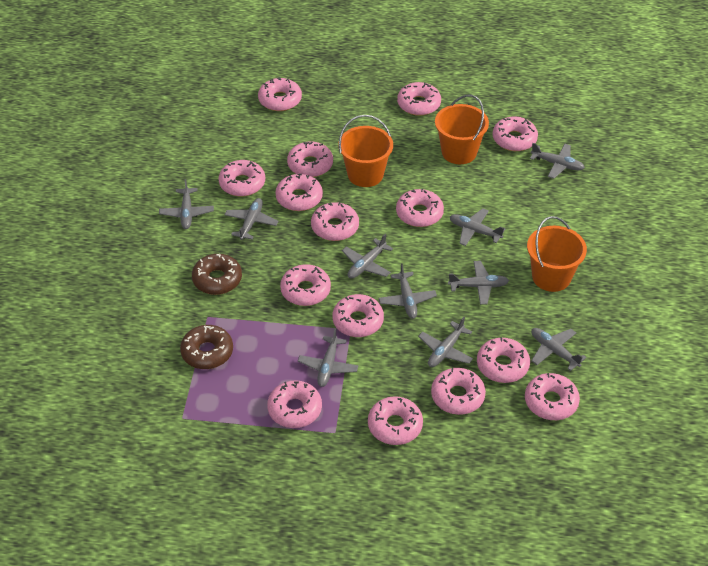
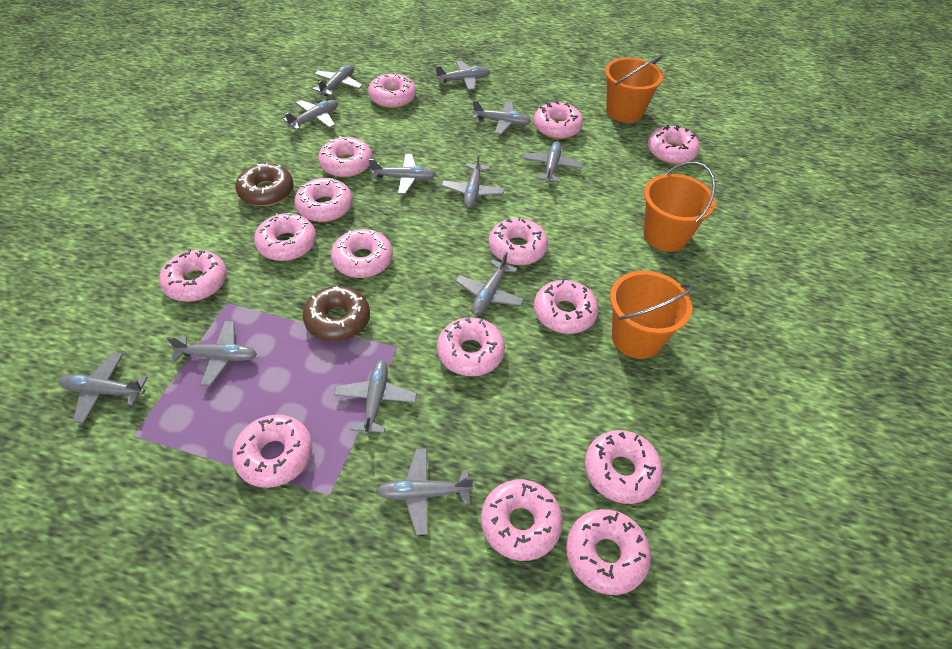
grey plane: [159,179,214,229] [224,198,278,240] [298,328,358,387] [342,234,393,279] [379,264,437,319] [418,317,473,367] [448,261,509,305] [450,208,505,246] [530,143,585,179] [531,328,586,371] = 10 -> [59,352,148,424] [167,321,257,386] [283,100,338,130] [313,65,363,96] [334,360,417,436] [369,154,436,195] [376,448,474,535] [436,61,491,90] [442,153,505,208] [455,252,524,315] [472,100,531,135] [523,141,583,183] = 12

